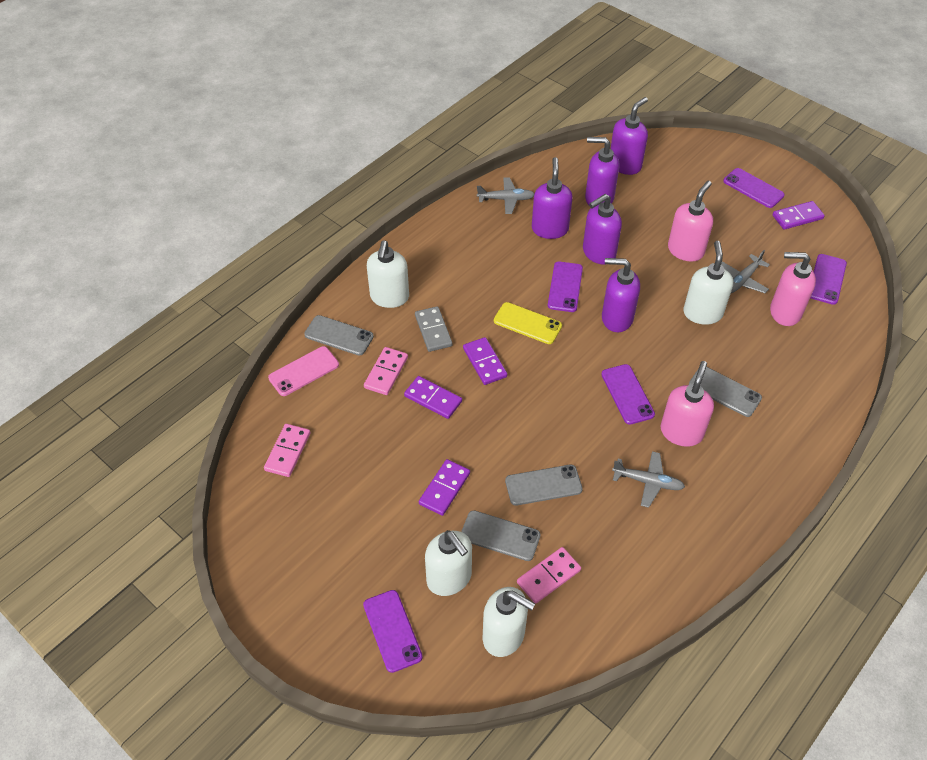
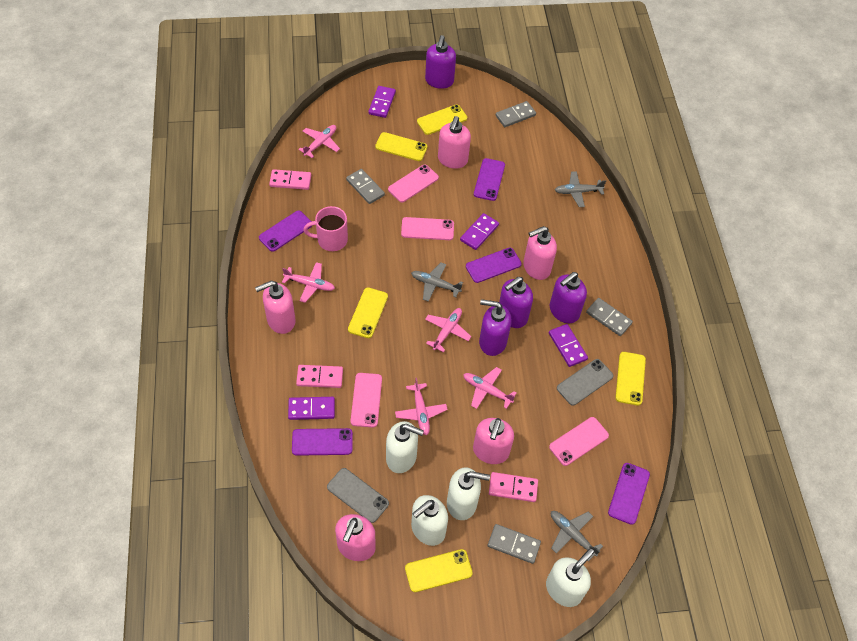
grey domino: [415,306,452,352] = 1 -> [346,169,385,204] [488,524,541,564] [496,101,536,127] [586,298,633,336] = 4
grey phone: [304,315,374,356] [461,510,541,561] [505,465,583,505] [689,367,762,417] = 4 -> [327,468,389,523] [557,359,614,406] = 2
pink mug: none = 0 -> [303,206,348,251] = 1
pink phone: [268,346,339,396] = 1 -> [351,373,382,427] [388,164,439,202] [401,217,454,240] [549,417,609,466] = 4
pink plane: none = 0 -> [282,262,335,303] [298,125,340,158] [395,378,448,435] [425,308,471,352] [463,367,516,409] = 5
pink soap dispenser: [660,361,714,447] [668,181,713,262] [770,252,816,326] = 3 -> [255,281,296,334] [335,514,376,561] [438,116,471,169] [473,418,514,464] [523,226,557,280] = 5
purple soap dispenser: [532,157,573,239] [583,194,622,265] [585,137,619,205] [602,258,640,332] [610,97,648,175] = 5 -> [425,35,456,89] [479,299,512,356] [499,277,533,328] [550,272,587,323] = 4
yellow phone: [494,302,562,344] = 1 -> [348,287,388,338] [375,132,428,161] [405,549,473,592] [417,104,467,135] [615,352,646,405] = 5

